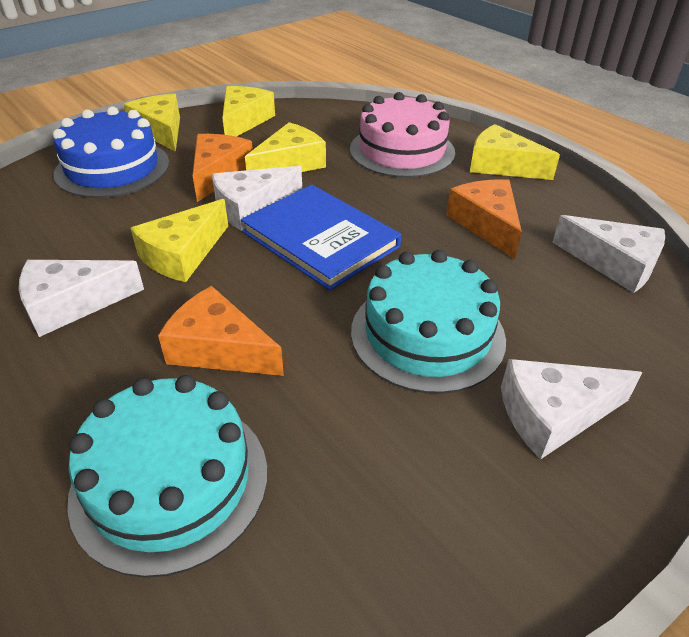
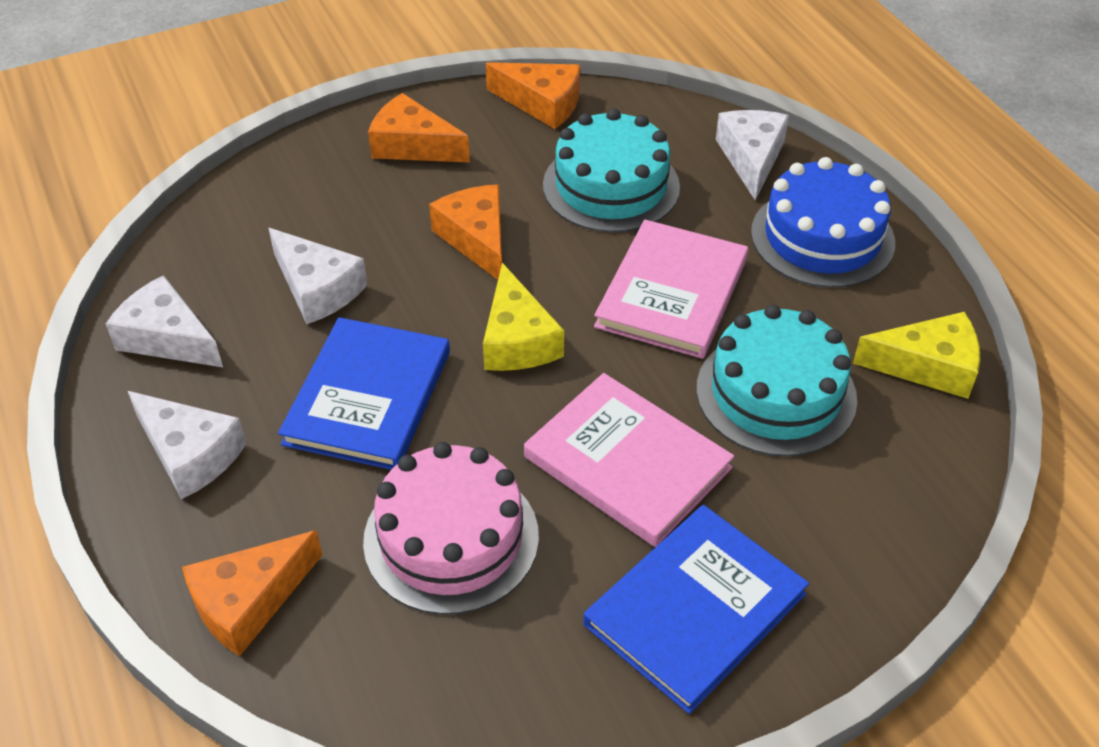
blue book: [241,185,401,291] = 1 -> [278,317,450,470] [583,505,809,714] = 2
orange cheese: [158,286,284,376] [193,134,253,202] [447,179,522,259] = 3 -> [182,530,322,656] [368,93,470,163] [429,184,502,280] [486,62,581,129] = 4
pink book: none = 0 -> [524,373,734,547] [594,220,748,359] = 2
yellow cheese: [124,94,180,152] [131,199,228,282] [222,86,275,137] [245,122,326,172] [470,124,560,180] = 5 -> [483,263,564,371] [853,312,980,399] = 2

